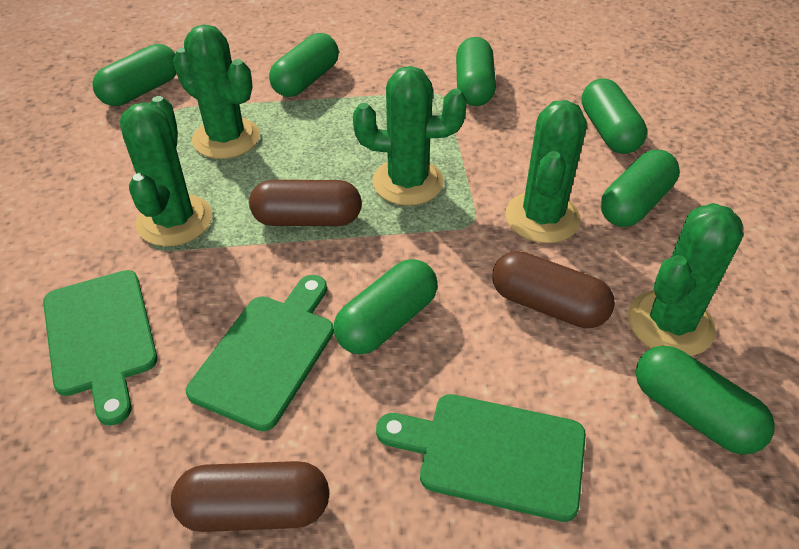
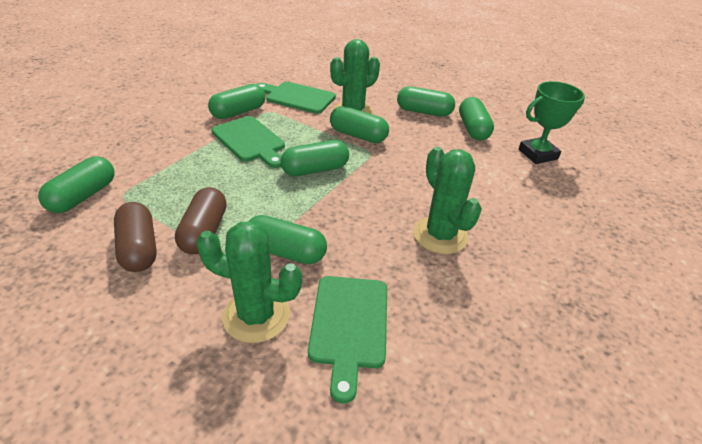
brown capsule: [171,461,329,532] [249,180,362,226] [492,251,615,328] = 3 -> [114,202,157,272] [175,187,227,254] = 2
green cactus: [120,96,212,247] [173,24,260,159] [353,66,467,206] [505,100,587,243] [628,203,744,356] = 5 -> [196,221,302,343] [330,39,380,114] [414,147,482,254] = 3
green trophy: none = 0 -> [519,81,585,164] = 1

